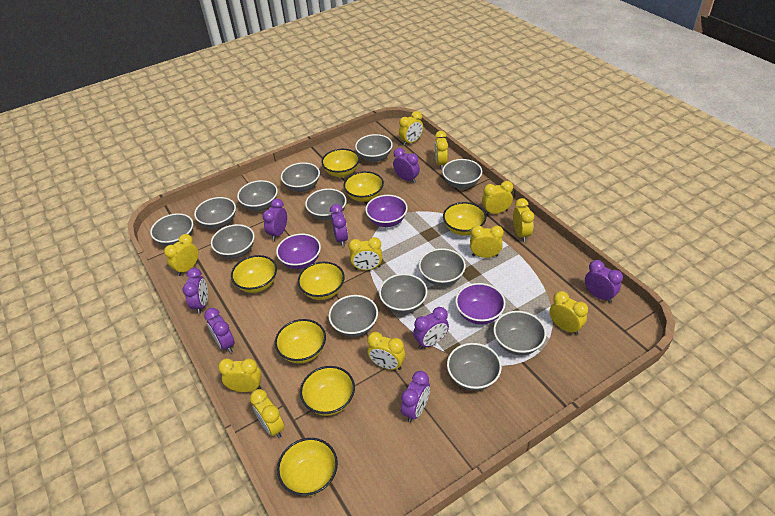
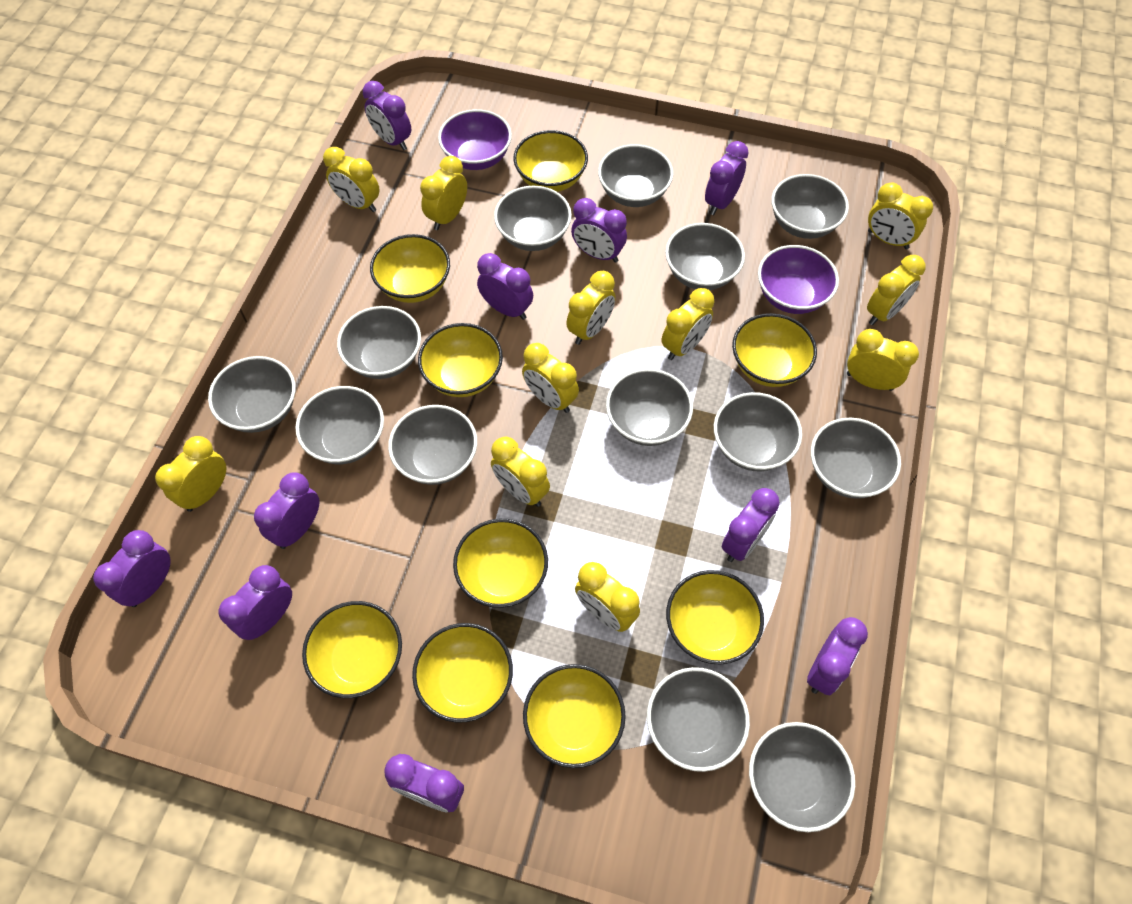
purple bowl: [276,234,321,269] [365,195,408,227] [455,283,506,324] = 3 -> [438,109,512,170] [758,245,839,314] = 2
purple clock: [182,268,208,314] [204,308,235,353] [262,199,287,241] [330,204,348,247] [393,148,420,183] [401,371,430,423] [413,307,449,349] [585,260,623,303] = 8 -> [93,530,170,607] [219,565,292,640] [254,472,320,549] [363,81,411,151] [385,754,464,813] [477,253,533,320] [571,198,627,263] [705,141,749,215] [722,488,780,562] [807,617,868,695] = 10
yellow bowl: [231,255,277,293] [275,319,326,364] [277,438,338,496] [298,262,345,300] [300,366,355,416] [321,149,360,177] [344,171,384,202] [443,202,486,236] = 8 -> [302,601,402,698] [370,234,450,303] [412,623,513,723] [418,323,503,397] [453,519,548,608] [513,130,588,192] [523,664,626,768] [666,570,764,664] [732,313,817,387] = 9

